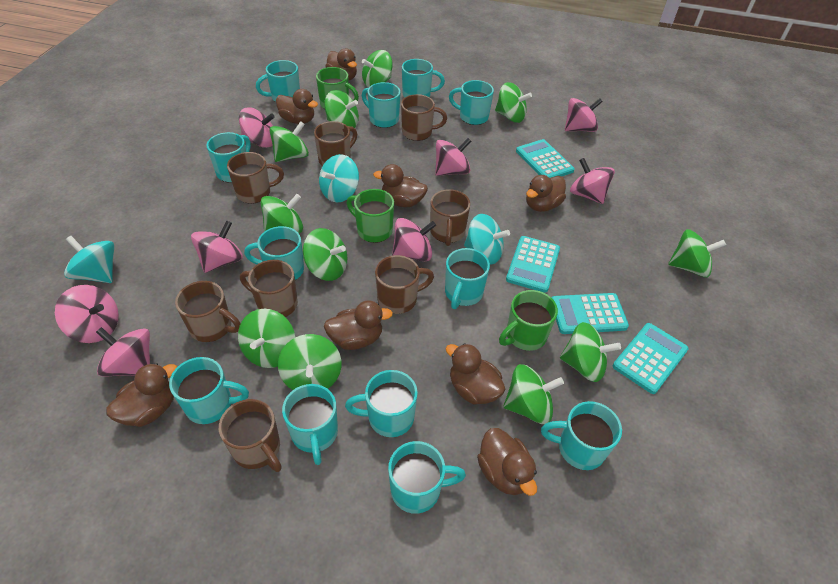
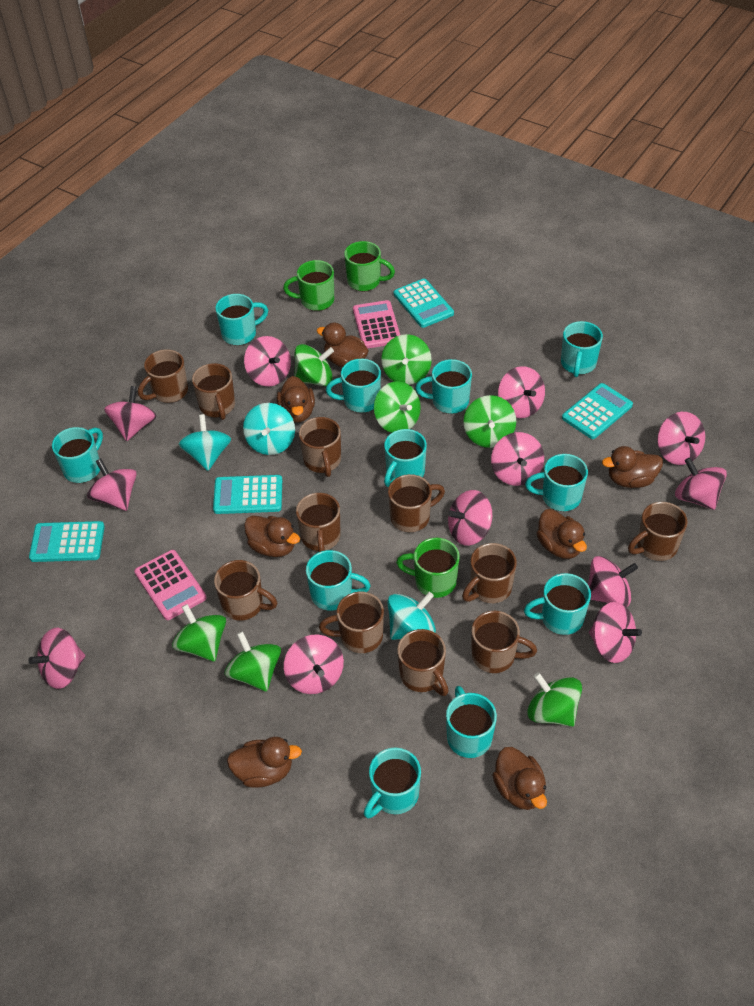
brown duck: [106,363,177,427] [276,89,318,124] [324,300,393,350] [325,49,357,81] [373,164,428,207] [446,343,505,405] [477,428,537,496] [526,175,566,212] = 8 -> [227,737,302,787] [244,516,300,557] [277,376,315,423] [317,323,369,368] [492,747,547,810] [536,509,587,559] [602,446,663,488] = 7
brown mug: [175,281,241,342] [219,399,282,472] [227,152,284,204] [240,260,298,317] [314,121,357,166] [375,255,434,314] [401,94,447,141] [430,189,470,246] = 8 -> [138,349,188,403] [192,363,235,420] [214,560,277,621] [296,493,340,552] [299,417,341,477] [319,592,384,653] [388,474,445,532] [397,629,449,696] [462,543,517,603] [472,611,537,673] [628,502,688,561] = 11
green spinning top: [238,309,295,368] [260,194,303,233] [270,121,309,162] [278,334,341,390] [303,228,347,281] [324,90,359,128] [362,50,393,87] [495,82,532,123] [503,364,564,424] [560,322,621,382] [668,229,726,277] = 11 -> [172,604,226,662] [224,631,281,692] [294,344,334,386] [374,381,421,433] [381,334,432,385] [464,395,516,448] [527,673,582,727] = 7
pink calculator: none = 0 -> [134,550,207,620] [353,300,400,349] = 2
pink spinning top: [55,285,119,343] [96,327,150,377] [191,221,243,273] [239,107,275,148] [392,218,436,261] [435,138,471,176] [565,98,603,132] [570,158,615,204] = 8 -> [28,628,85,689] [87,458,137,511] [104,386,156,441] [244,336,291,386] [284,635,344,694] [448,490,492,546] [491,432,544,486] [498,366,545,418] [588,556,638,607] [589,602,642,663] [657,412,705,465] [675,458,727,510] = 12
turquoise mug: [169,357,249,424] [206,132,251,183] [244,226,304,280] [256,60,300,102] [282,384,338,465] [345,370,418,437] [362,82,401,128] [388,441,466,514] [402,59,445,97] [445,248,490,309] [449,80,494,125] [541,401,622,470] = 12 -> [52,427,103,483] [216,294,268,346] [306,550,371,610] [326,359,381,413] [364,748,421,818] [384,429,427,487] [415,359,472,414] [446,686,497,758] [524,573,591,635] [525,454,588,511] [561,321,603,377] = 11

